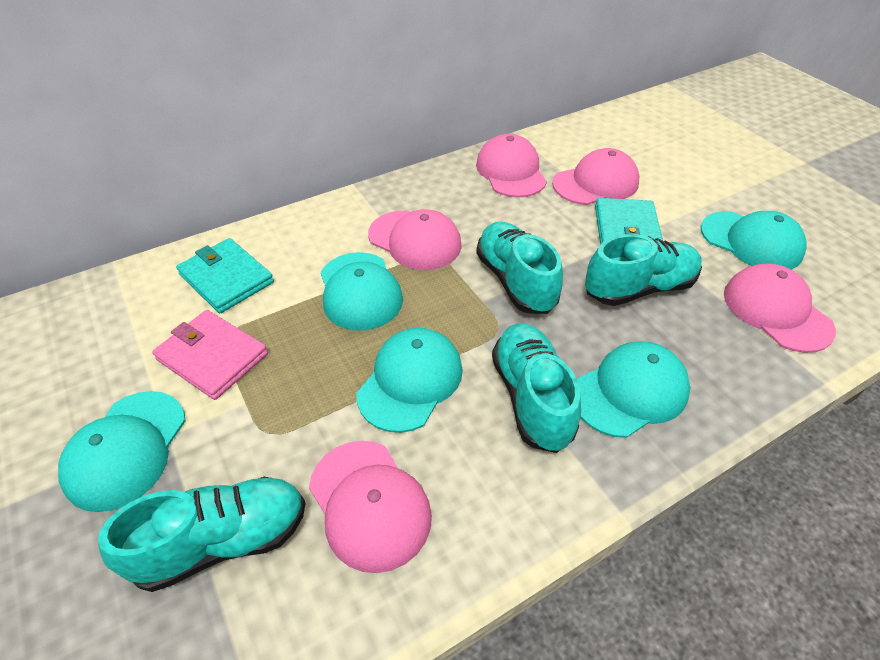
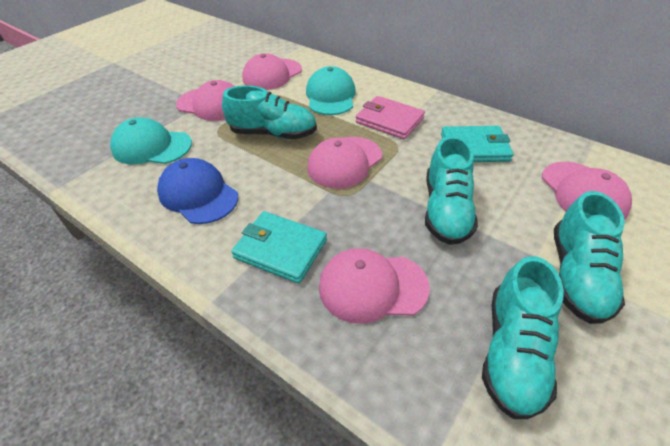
blue cap: none = 0 -> [157,158,238,224] = 1
turquoise cap: [58,391,186,512] [321,252,403,331] [356,328,462,433] [577,341,690,438] [701,211,806,270] = 5 -> [110,117,192,164] [306,66,356,115] = 2

